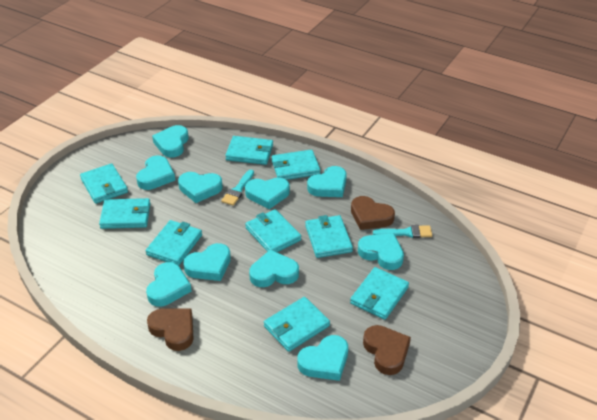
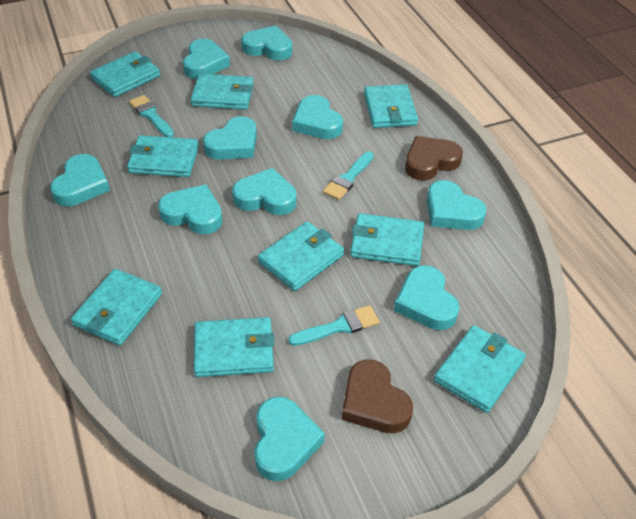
brown heart: [147,308,194,351] [351,196,395,230] [363,325,411,375] = 3 -> [342,359,413,433] [405,136,463,181] = 2
turquoise brush: [221,170,254,206] [373,225,432,238] = 2 -> [129,95,174,137] [288,305,380,346] [323,151,374,200] = 3

